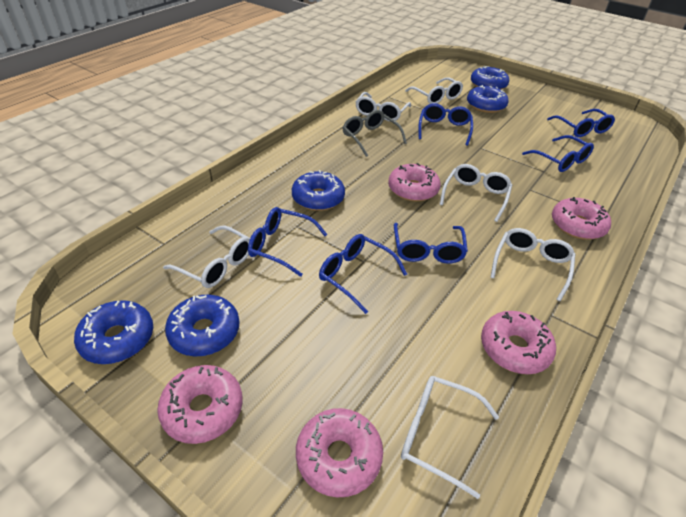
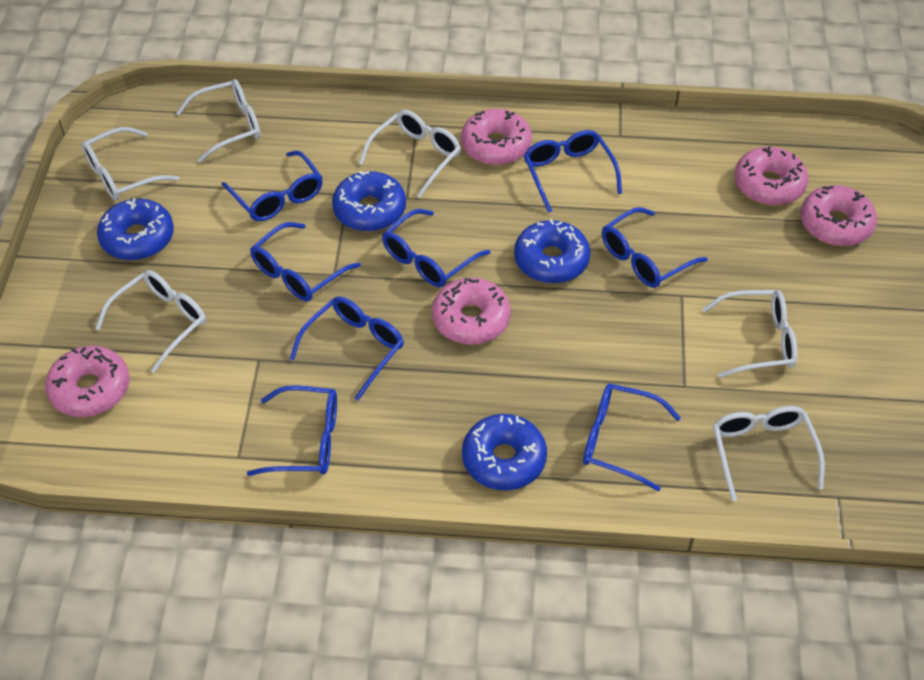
blue donut: [74,300,153,364] [165,295,240,356] [292,170,345,211] [467,85,509,113] [471,66,509,90] = 5 -> [97,198,174,261] [332,171,406,232] [462,414,547,490] [514,219,590,284] = 4
blue glasses: [248,207,328,277] [319,234,407,314] [394,223,468,264] [419,103,473,146] [522,135,594,172] [547,109,615,137] = 6 -> [221,151,323,221] [247,385,337,476] [250,222,361,301] [290,296,404,401] [382,209,491,287] [524,130,622,213] [583,384,681,492] [602,207,708,288] = 8
grey glasses: [342,110,407,157] = 1 -> none = 0

